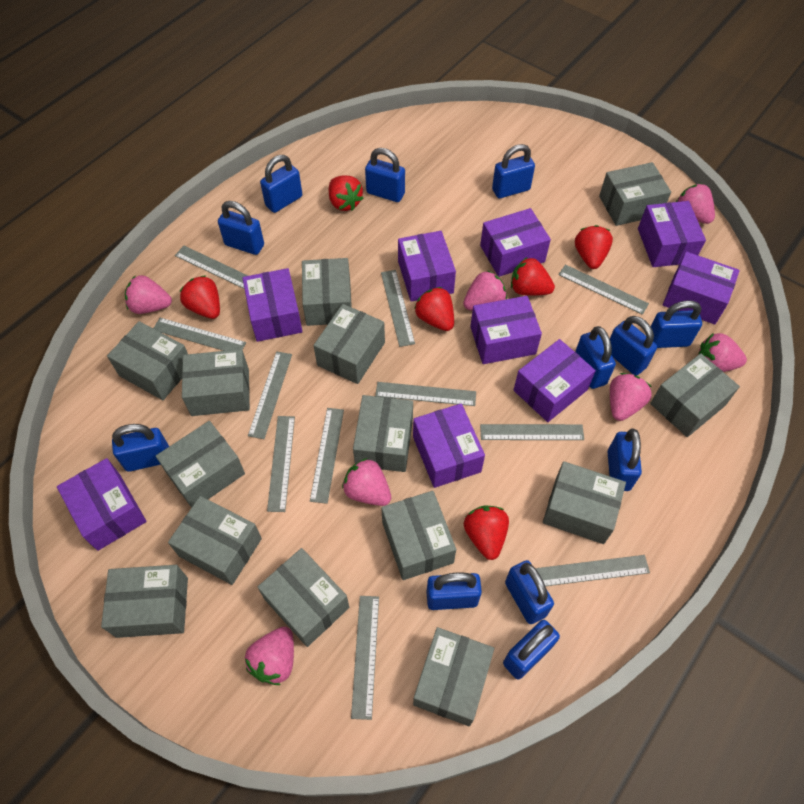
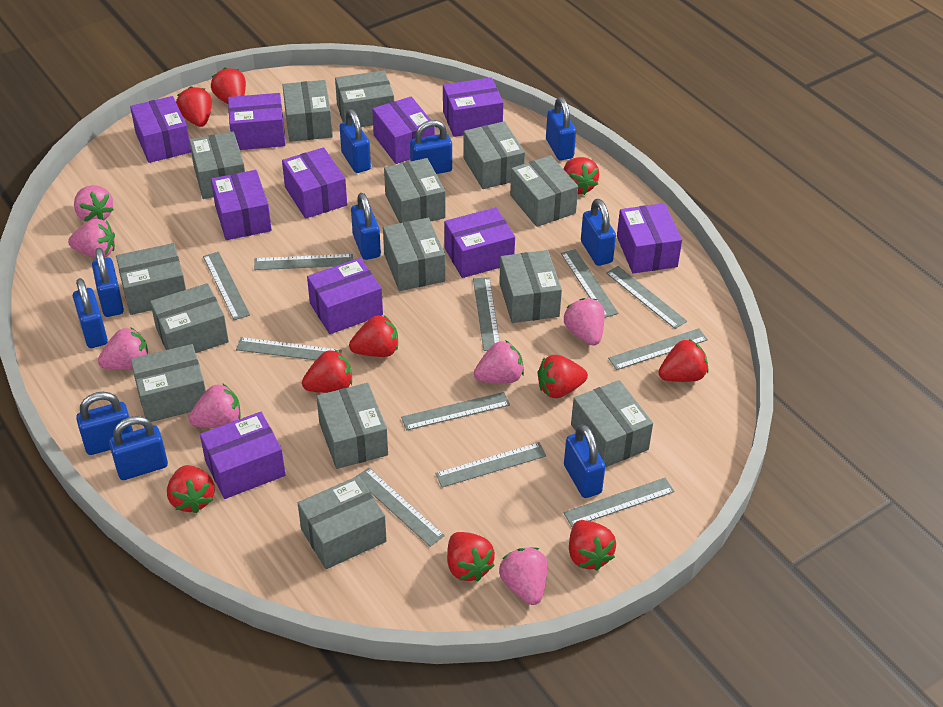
blue padlock: [112,424,169,472] [218,201,264,255] [260,155,302,213] [365,148,405,202] [427,573,482,610] [492,144,535,198] [503,620,560,679] [505,560,554,624] [575,326,616,389] [608,428,642,491] [610,316,657,376] [650,300,702,348] = 12 -> [73,278,108,348] [76,392,133,455] [92,248,124,317] [109,416,168,480] [340,109,371,173] [351,193,381,260] [410,120,452,174] [546,97,576,160] [564,424,605,498] [581,199,616,266] = 10
purple box: [57,458,147,551] [243,268,302,342] [398,231,456,302] [413,404,485,488] [470,296,542,364] [480,208,551,277] [514,339,596,422] [638,201,706,267] [663,252,740,325] = 9 -> [130,96,191,163] [200,412,286,499] [211,170,272,240] [228,93,286,150] [282,147,347,219] [307,258,383,334] [372,96,435,164] [443,77,504,137] [444,207,515,278] [617,203,682,273] = 10
red strawberry: [180,275,220,319] [329,175,363,211] [414,287,454,331] [464,505,509,560] [511,257,555,296] [575,225,613,269] = 6 -> [167,465,215,513] [176,86,212,127] [211,68,246,104] [302,350,352,393] [349,315,398,357] [447,532,495,581] [538,355,588,398] [564,157,599,195] [569,520,616,571] [658,339,709,382] = 10

